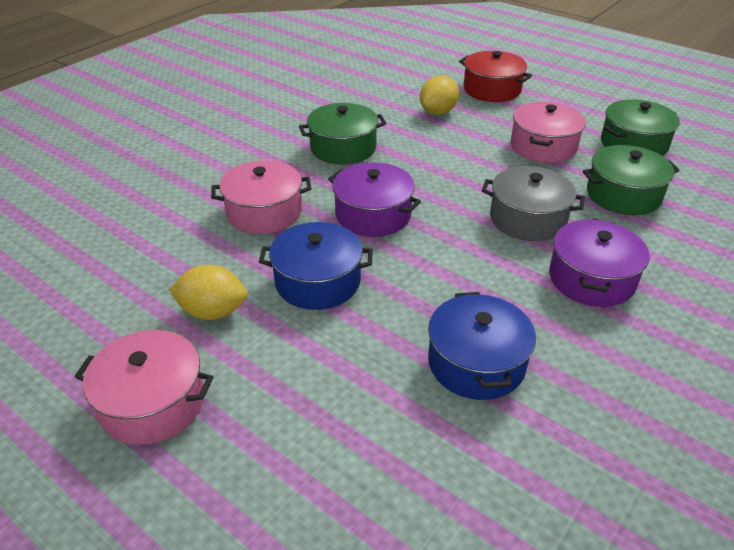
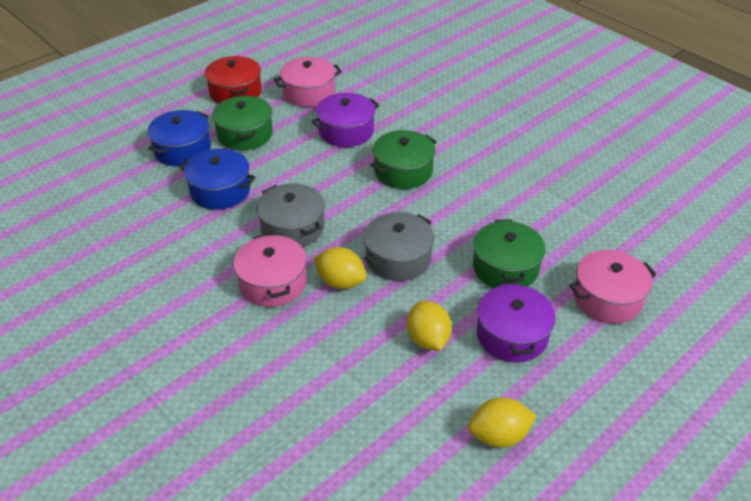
grey pot: [482,166,585,241] = 1 -> [257,183,325,247] [364,212,434,281] = 2
yellow lemon: [169,265,248,320] [420,76,459,115] = 2 -> [314,247,366,289] [407,301,452,350] [468,397,536,448] = 3

